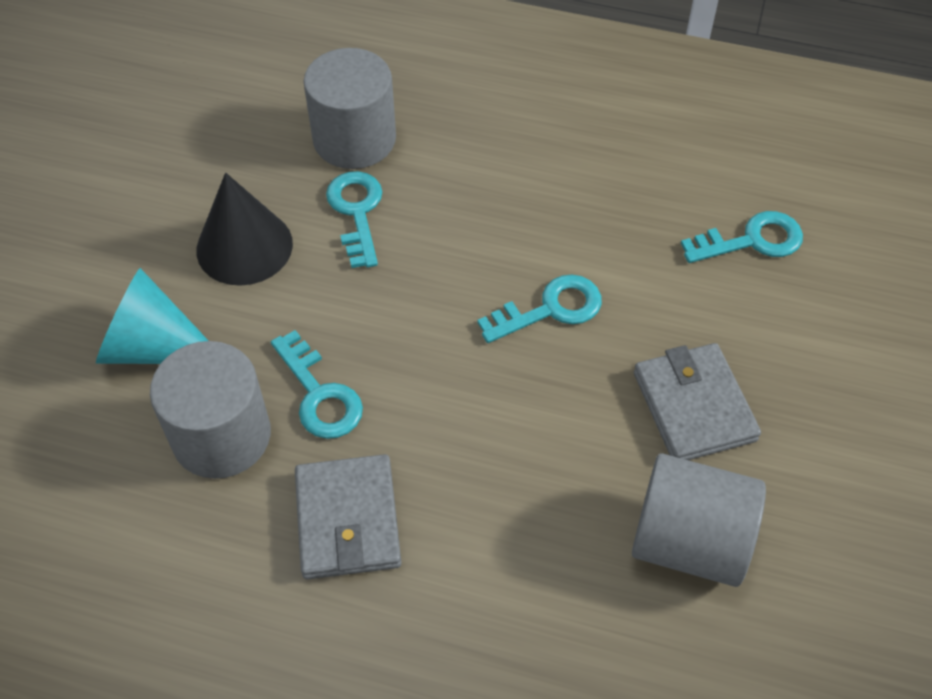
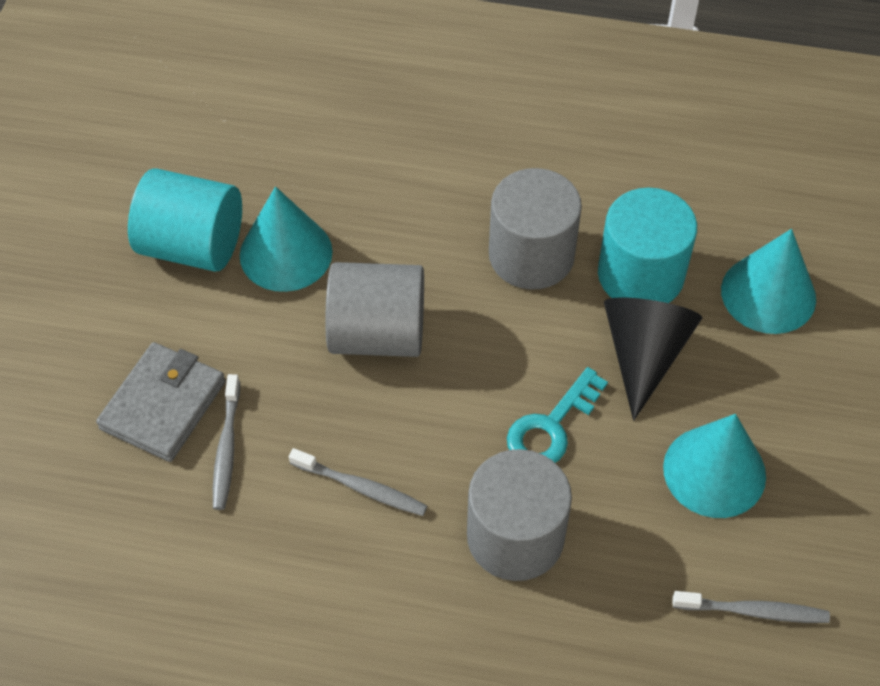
grey toothbrush: none = 0 -> [213,374,240,510] [289,448,427,516] [673,591,830,623] = 3
grey wallet: [295,454,401,580] [634,343,761,460] = 2 -> [96,342,225,462] = 1
turquoise cone: [96,268,209,364] = 1 -> [240,186,333,292] [663,414,766,518] [721,229,816,334] = 3
turquoise cylinder: none = 0 -> [128,168,242,272] [598,188,697,303] = 2
turquoise key: [271,330,363,439] [326,171,382,268] [477,274,602,343] [681,211,803,263] = 4 -> [507,367,608,463] = 1

